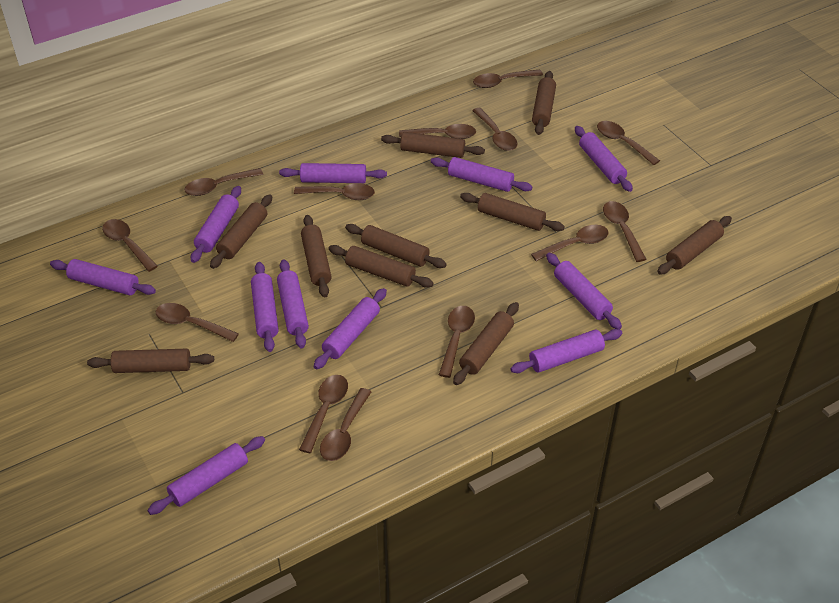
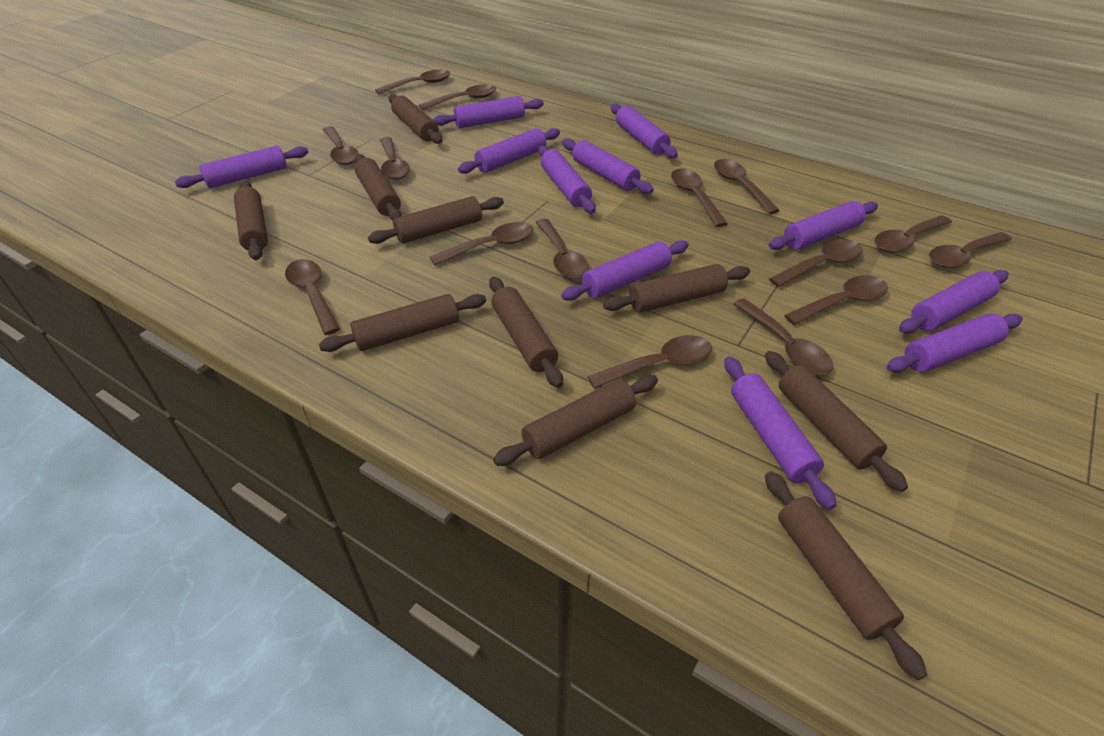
brown spoon: [102,219,158,272] [156,303,239,342] [184,168,263,196] [294,183,375,200] [299,375,348,453] [320,388,371,461] [399,124,476,139] [439,306,475,378] [472,108,518,151] [473,69,543,88] [531,225,609,261] [597,121,660,165] [603,201,647,262] = 13 -> [285,259,340,335] [323,126,359,165] [375,70,450,94] [380,137,410,180] [419,84,496,110] [430,222,533,265] [536,219,589,279] [587,335,712,389] [671,168,728,227] [714,159,780,214] [734,298,833,375] [769,239,863,287] [784,275,888,325] [875,215,952,253] [929,232,1012,268] = 15

